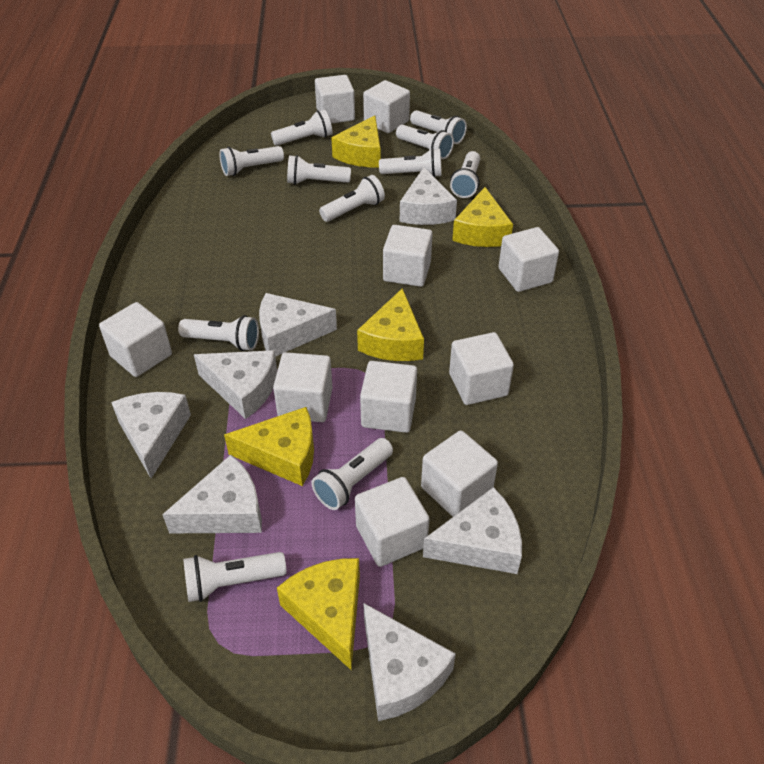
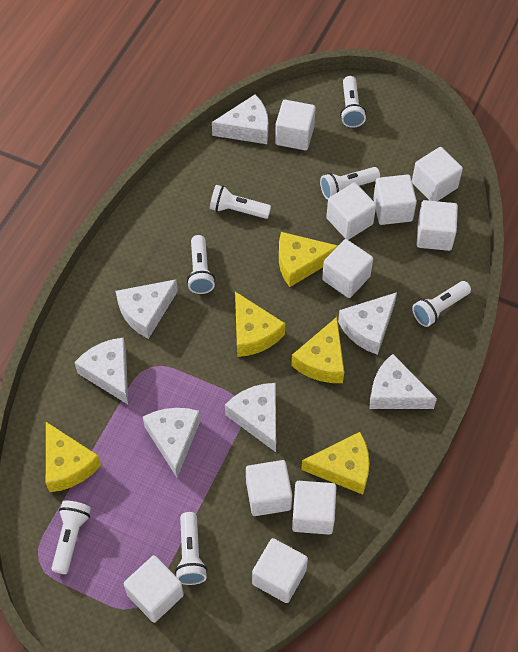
white flashlight: [178,315,259,351] [183,552,286,602] [220,146,284,176] [271,109,332,146] [287,155,351,185] [312,438,393,510] [319,175,385,222] [379,148,442,177] [396,125,454,159] [410,110,467,144] [450,151,480,198] = 11 -> [52,501,91,574] [175,512,208,585] [187,235,215,294] [210,185,271,219] [320,167,380,200] [340,76,366,128] [412,281,471,327] = 7

